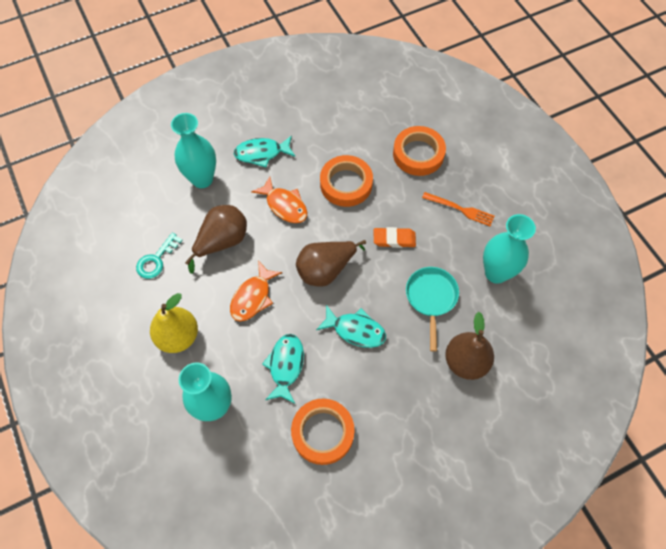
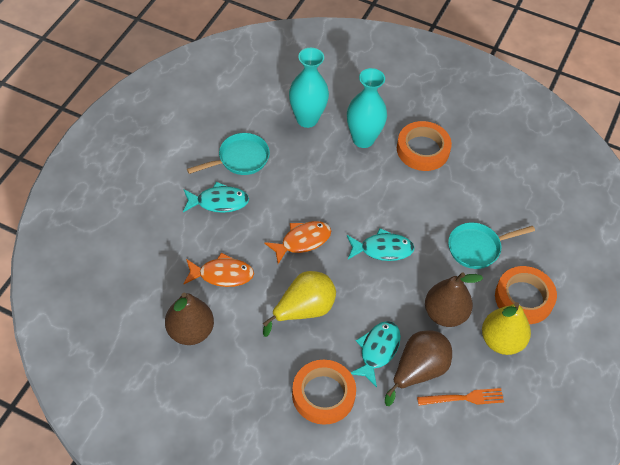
orange eraser: [374,227,416,248] = 1 -> none = 0
turquoise key: [136,233,183,279] = 1 -> none = 0
turquoise pan: [406,267,459,352] = 1 -> [187,133,270,175] [448,222,535,269] = 2
turquoise vase: [171,113,216,188] [179,363,232,421] [483,214,536,284] = 3 -> [289,48,329,128] [347,68,387,148] = 2
yellow pear: [150,293,198,353] = 1 -> [263,271,336,337] [482,302,531,355] = 2

